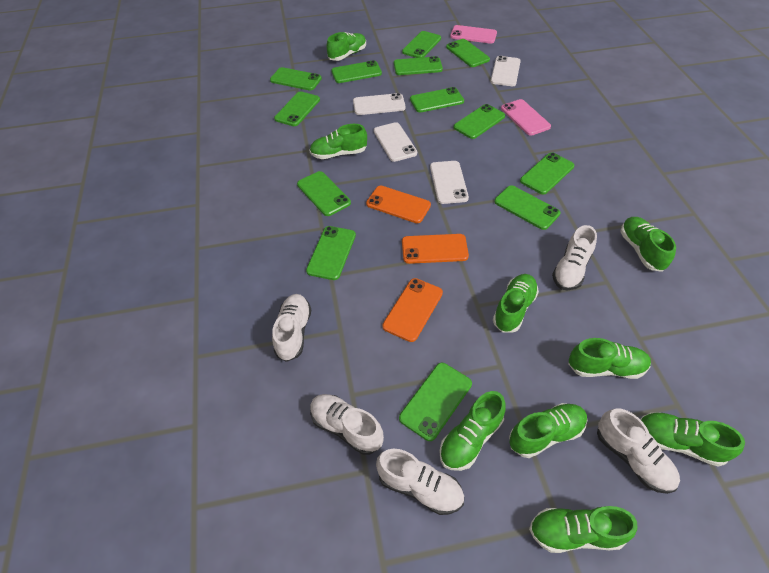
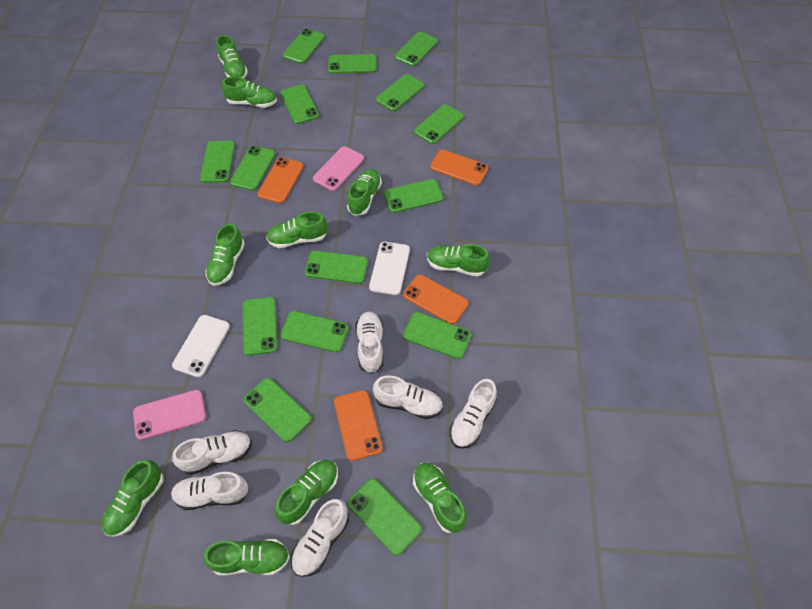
green phone: [270,67,322,90] [274,91,320,126] [297,171,351,216] [306,226,356,280] [331,60,382,83] [394,56,443,75] [399,363,472,441] [402,31,441,58] [410,87,464,112] [446,39,490,67] [454,104,505,139] [494,185,560,230] [520,153,574,194] = 13 -> [200,141,235,183] [230,146,276,191] [243,297,278,356] [244,378,311,442] [280,85,319,124] [280,311,349,353] [283,29,325,64] [305,250,368,284] [328,54,377,74] [348,478,422,556] [376,74,424,111] [384,179,443,213] [395,32,438,66] [403,312,471,359] [414,104,464,144] = 15
green shoe: [309,124,367,159] [326,32,366,61] [439,391,506,471] [493,274,539,333] [509,403,587,458] [529,506,637,553] [568,338,651,379] [620,217,676,272] [640,412,745,467] = 9 -> [102,460,164,537] [203,539,290,575] [205,223,245,286] [216,35,248,78] [222,76,277,108] [266,211,327,248] [275,460,338,525] [347,169,382,216] [413,463,466,533] [427,244,490,276] = 10
orange phone: [366,186,431,223] [382,278,443,342] [402,234,469,264] = 3 -> [257,157,304,203] [334,390,383,461] [403,274,469,324] [430,150,488,186] = 4
white phone: [353,93,406,115] [374,122,417,162] [430,161,469,204] [491,56,521,86] = 4 -> [172,315,230,377] [369,242,410,295] = 2
white shoe: [272,294,311,362] [310,394,384,455] [376,449,464,515] [552,225,597,290] [597,408,680,494] = 5 -> [171,472,249,510] [172,430,252,475] [291,499,349,577] [355,311,384,374] [373,375,443,419] [450,379,497,449] = 6

